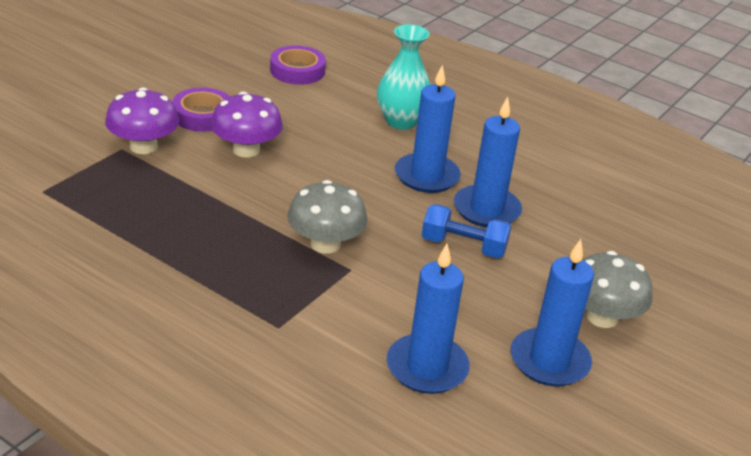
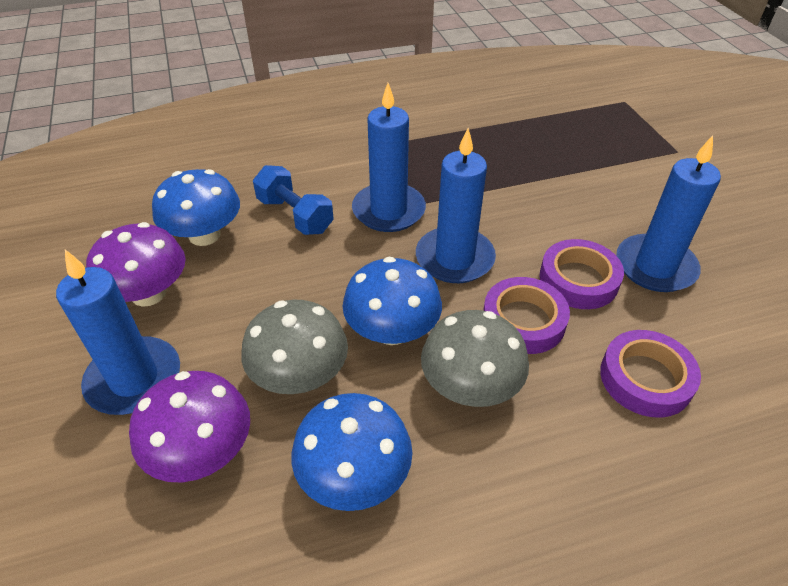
blue mushroom: none = 0 -> [152,169,240,246] [291,393,412,511] [342,257,442,345] = 3
purple tape: [172,88,230,132] [270,45,326,85] = 2 -> [483,277,570,354] [539,239,624,309] [600,330,701,418] = 3
turquoise vase: [377,24,431,130] = 1 -> none = 0

